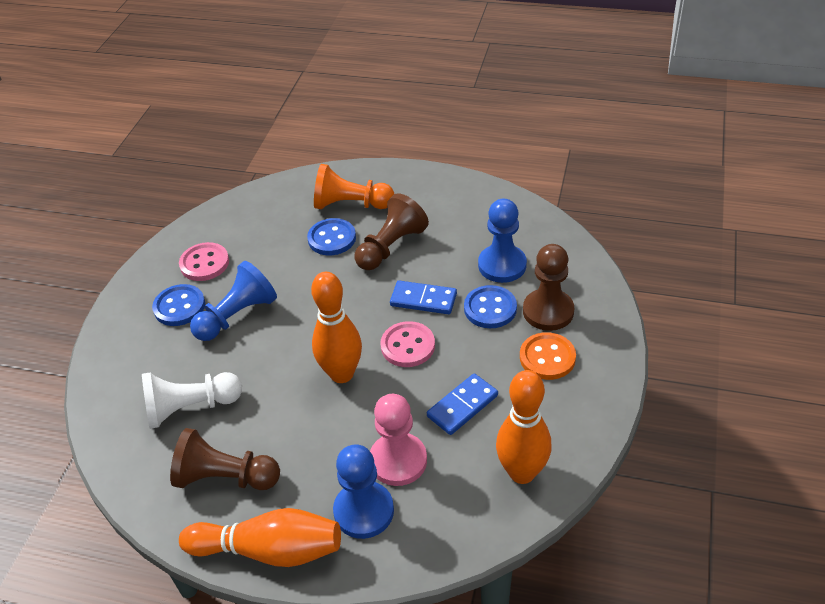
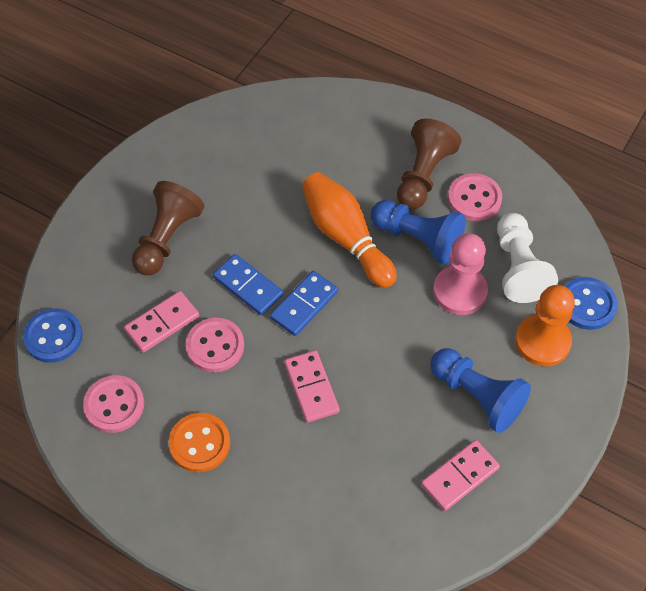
blue button: [152,284,205,326] [307,218,356,255] [464,285,517,328] = 3 -> [23,308,83,363] [565,277,618,330] = 2
blue pawn: [190,261,277,341] [333,445,394,539] [478,199,527,283] = 3 -> [371,200,465,265] [430,348,531,433] = 2
brown pawn: [170,428,280,490] [354,193,429,270] [523,244,574,331] = 3 -> [132,181,204,275] [397,119,461,209] = 2
orange bowling pin: [179,508,341,567] [311,272,362,383] [496,370,552,484] = 3 -> [302,172,397,288] = 1
pink button: [179,242,229,281] [380,321,435,367] = 2 -> [83,375,144,433] [186,318,244,372] [448,173,502,221] = 3
pink domino: none = 0 -> [124,291,199,353] [284,350,340,423] [421,440,500,511] = 3

